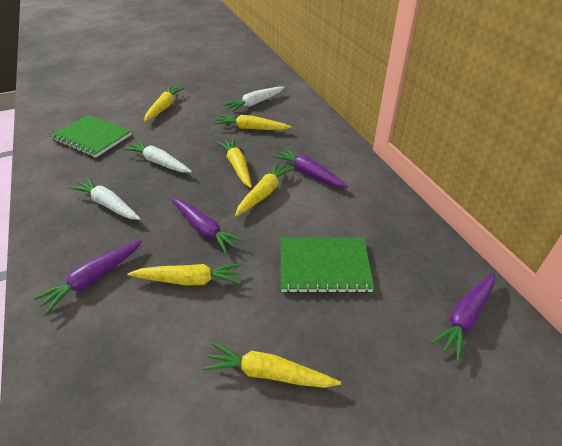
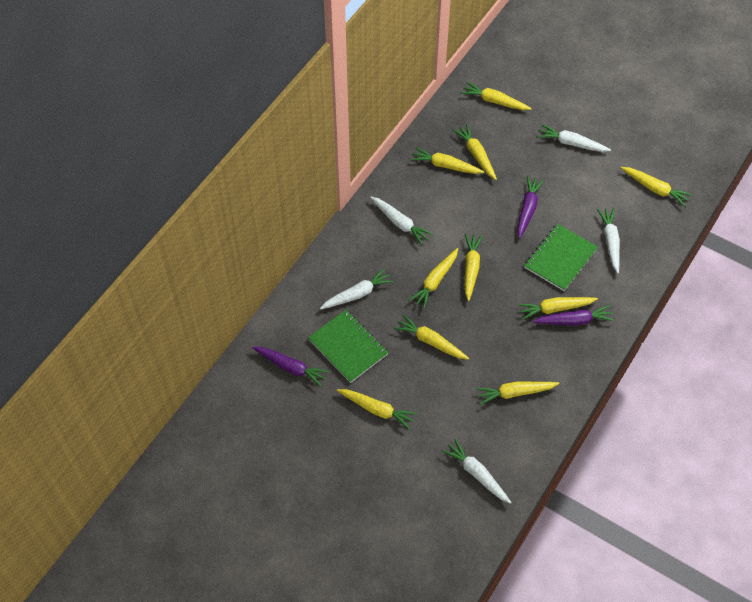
purple carrot: [33,240,142,314] [171,198,244,254] [273,148,348,188] [430,272,495,361] = 4 -> [252,347,329,387] [517,176,544,239] [533,305,614,326] = 3
white carrot: [70,177,141,220] [123,140,192,173] [224,87,285,112] = 3 -> [320,268,394,310] [370,197,433,245] [442,439,512,504] [538,125,611,152] [597,208,620,274] = 5
yellow carrot: [128,263,242,285] [144,86,184,122] [202,342,341,388] [215,115,291,130] [217,138,252,188] [235,162,294,217] = 6 -> [337,389,417,430] [394,315,469,360] [409,248,458,309] [410,147,484,174] [453,124,497,180] [461,82,532,110] [465,234,483,301] [476,382,559,405] [518,297,598,320] [621,167,692,207] = 10

